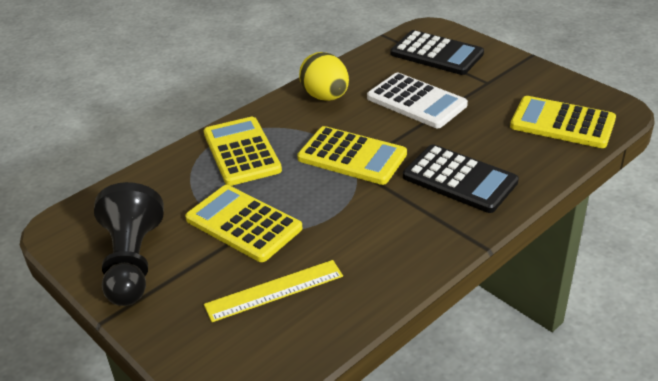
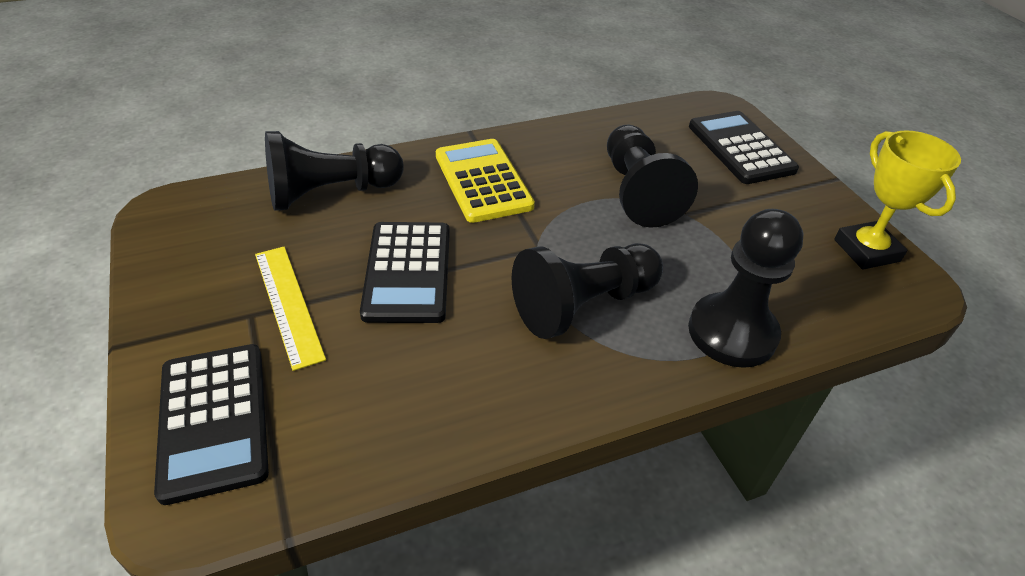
black calculator: [390,30,484,75] [403,144,519,213] = 2 -> [154,344,269,505] [360,222,450,323] [689,111,799,184] = 3
black pawn: [94,182,164,306] = 1 -> [265,131,404,211] [512,243,663,339] [607,125,698,228] [688,209,803,368] = 4
white calculator: [367,73,468,128] = 1 -> none = 0
yellow calculator: [185,185,302,262] [204,117,282,186] [297,126,407,185] [510,96,616,148] = 4 -> [436,139,535,223] = 1
yellow egg: [299,52,349,101] = 1 -> none = 0
yellow trophy: none = 0 -> [834,131,961,270] = 1

